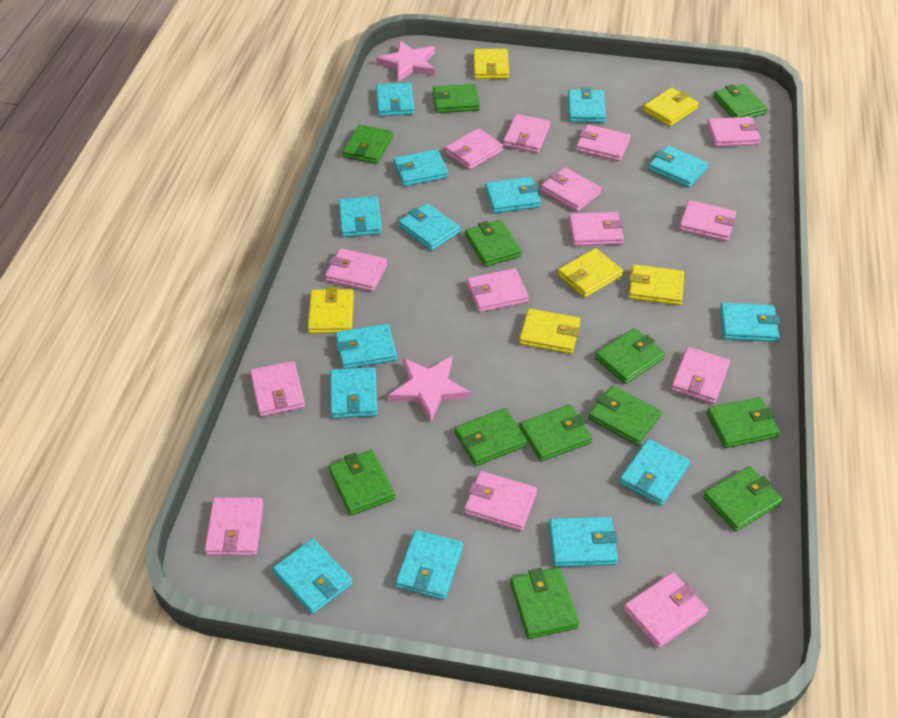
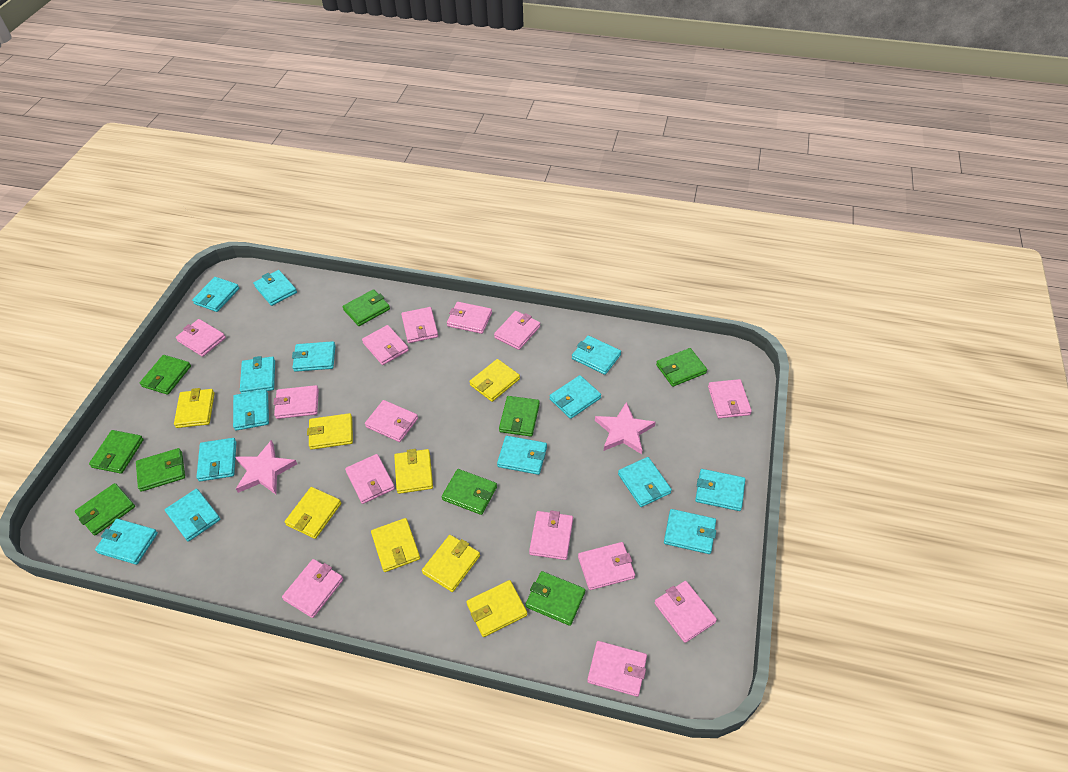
green wallet: [328,450,395,516] [343,124,393,164] [432,84,480,113] [455,408,527,466] [465,220,522,267] [510,567,579,639] [519,404,593,462] [588,385,661,446] [595,328,665,384] [703,466,783,532] [706,397,780,448] [713,84,768,117] = 12 -> [75,483,135,536] [89,430,144,474] [136,448,185,492] [140,355,191,395] [343,289,390,326] [442,469,497,515] [499,396,540,436] [526,571,585,626] [656,348,707,387] = 9
yellow wallet: [308,287,354,334] [473,49,509,79] [519,308,580,354] [558,248,623,298] [628,264,684,305] [643,88,699,126] = 6 -> [174,388,215,428] [285,487,341,539] [307,413,353,450] [371,518,420,572] [394,449,433,494] [422,535,480,592] [466,580,527,637] [469,359,520,402] = 8

